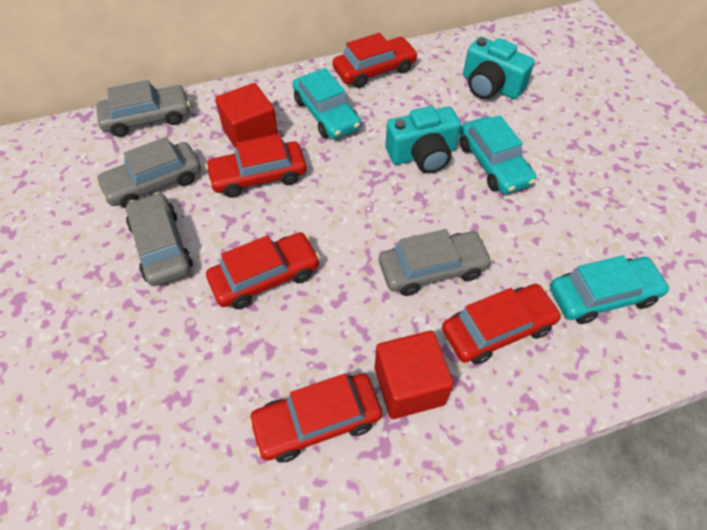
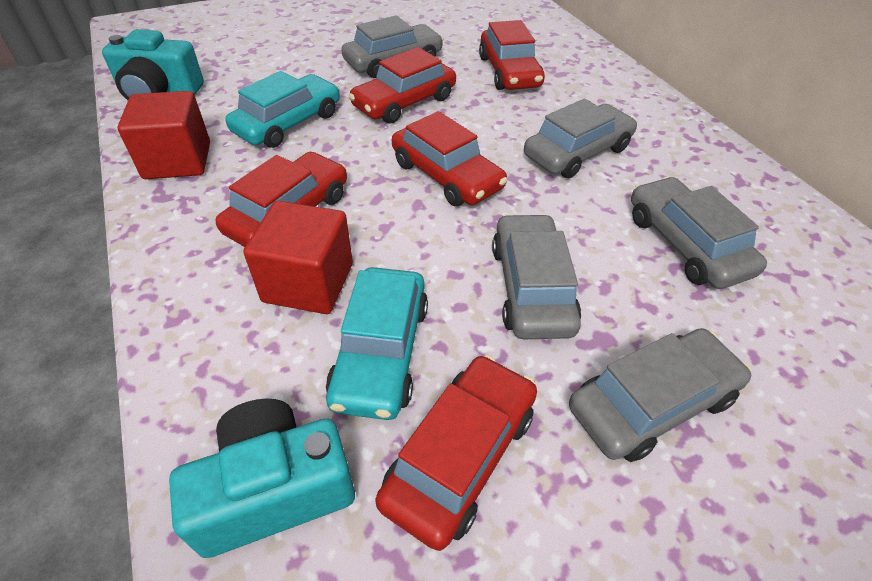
grey car: [96,80,190,137] [96,137,201,208] [126,192,193,286] [379,229,493,296] = 4 -> [341,15,443,78] [492,214,581,339] [524,99,637,178] [569,328,751,462] [631,177,767,289] = 5
turquoise car: [293,68,361,139] [459,115,536,194] [550,255,670,324] = 3 -> [226,71,340,148] [326,267,428,420] = 2

